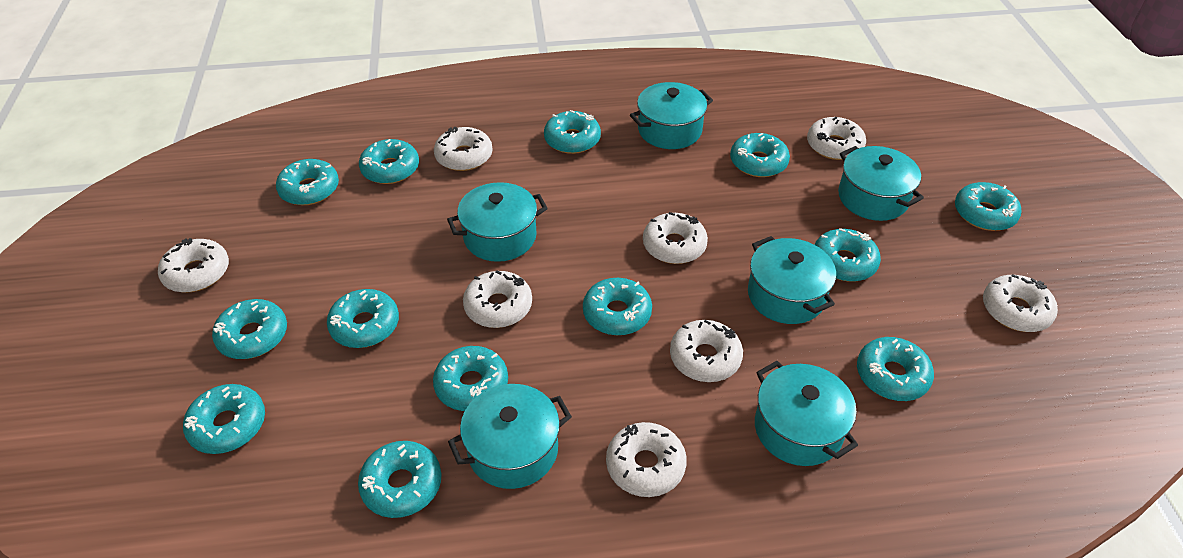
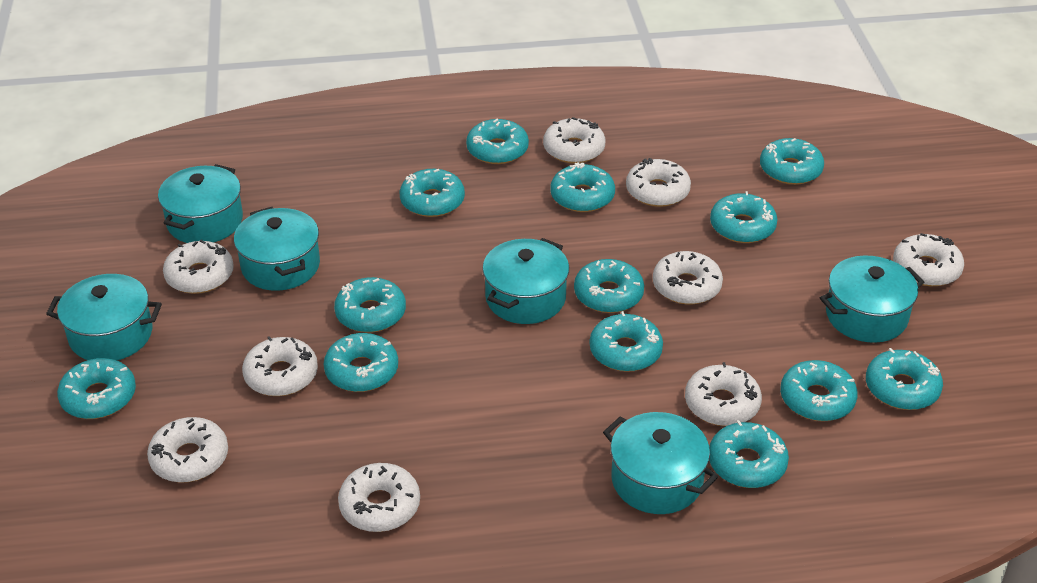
white donut: [158,238,229,293] [434,127,493,171] [463,270,532,328] [606,422,687,497] [643,212,708,264] [670,320,743,382] [807,117,866,160] [983,274,1058,332] = 8 -> [147,417,228,483] [163,240,234,294] [242,336,318,396] [338,463,420,532] [543,117,606,164] [626,158,691,207] [653,251,723,305] [685,362,762,426] [893,233,964,286] = 9

